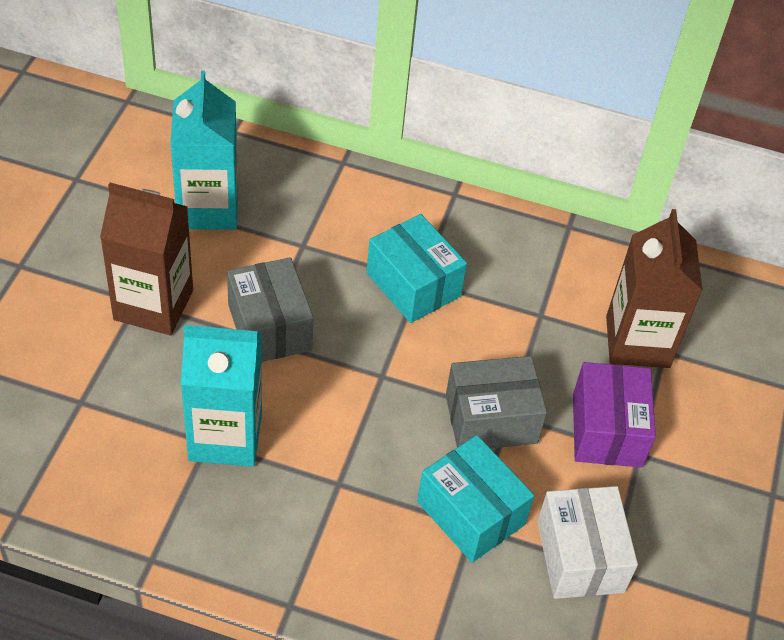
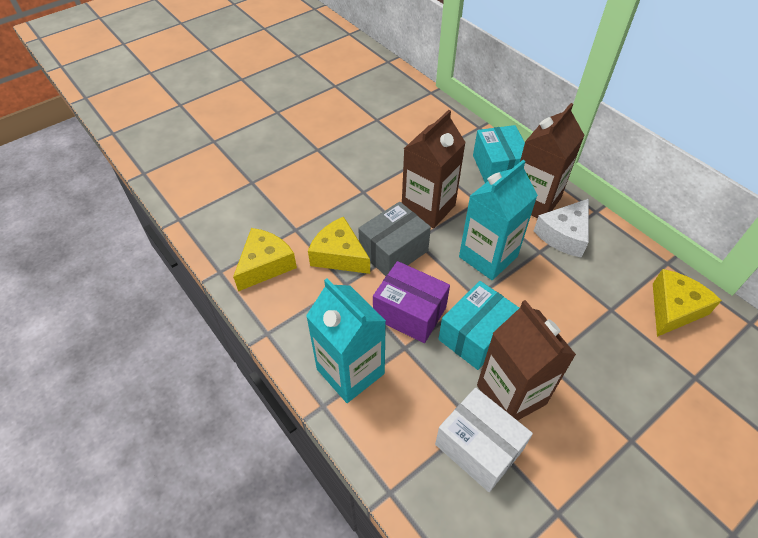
brown carton: [100,183,193,335] [606,209,703,368] = 2 -> [402,110,466,228] [477,300,576,421] [520,103,585,218] = 3
grey box: [227,257,314,362] [446,356,547,448] = 2 -> [358,202,431,276] = 1
white cheese: none = 0 -> [534,199,589,258] = 1
yellow cheese: none = 0 -> [233,228,297,291] [308,217,370,274] [653,269,722,337] = 3

